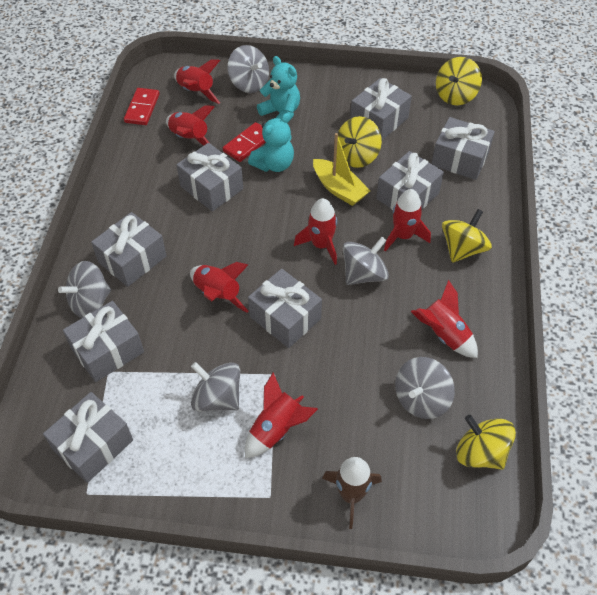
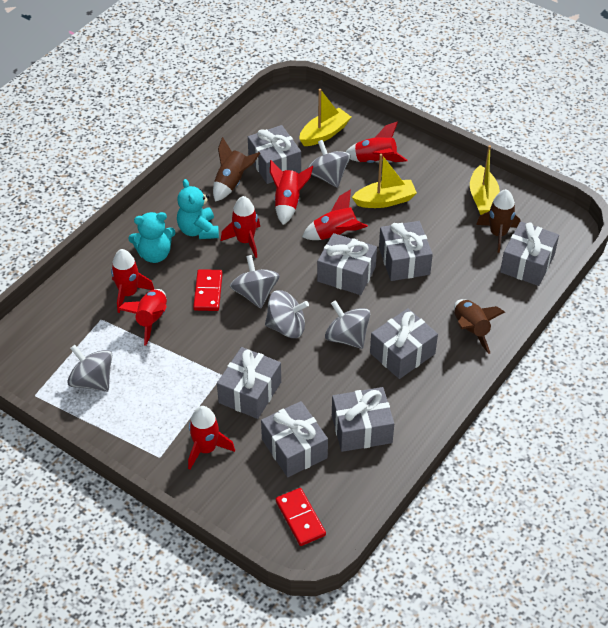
brown rocket: [322,457,382,529] = 1 -> [213,137,260,202] [454,299,505,354] [476,189,521,253] = 3
yellow boat: [313,133,370,206] = 1 -> [299,89,351,146] [352,154,417,208] [470,145,500,215] = 3
yellow spinning top: [338,116,382,168] [436,57,482,105] [442,209,492,263] [456,415,516,470] = 4 -> none = 0

